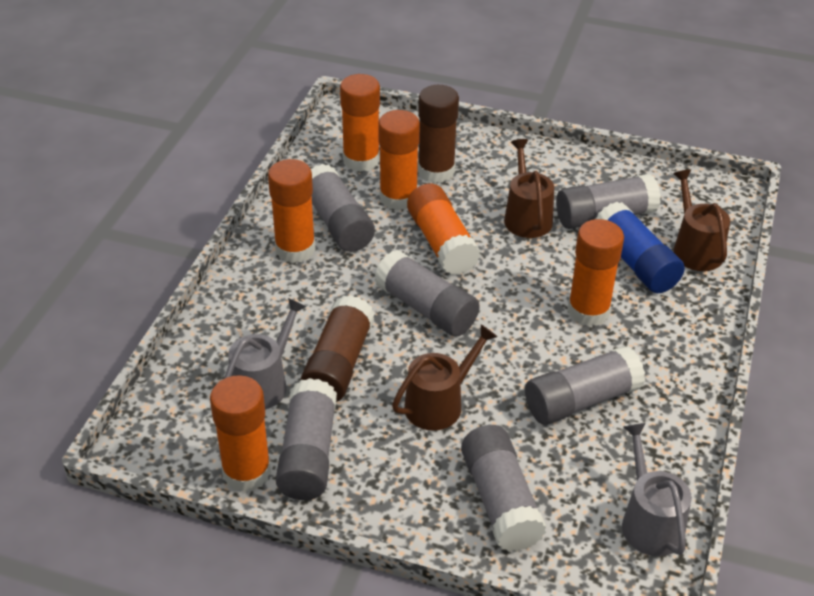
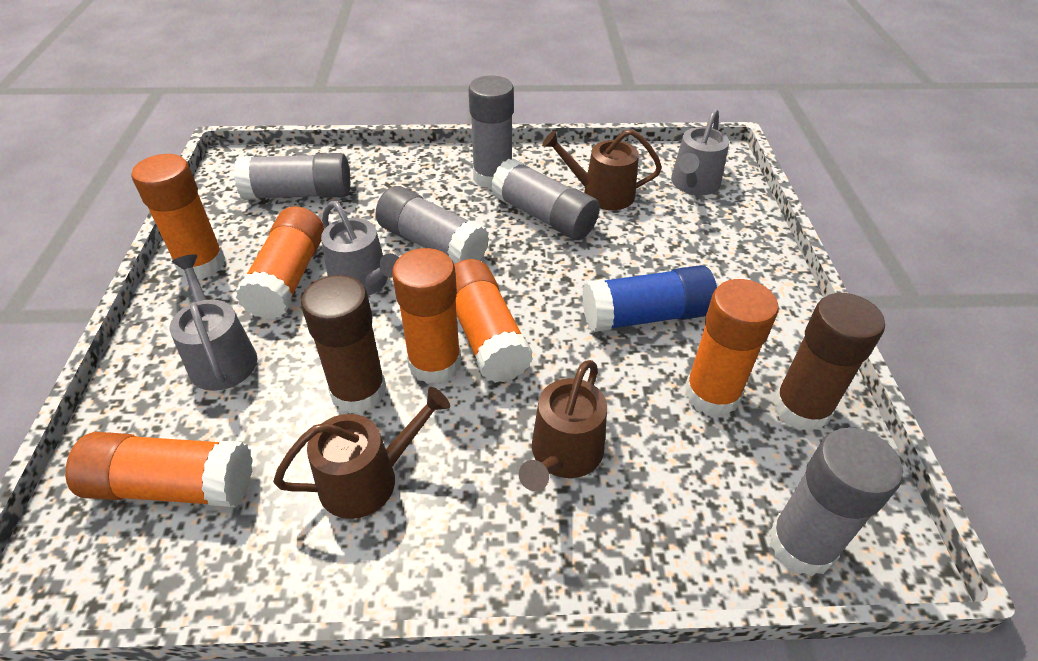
grey glue stick: [276,378,337,500] [311,164,375,252] [374,250,480,337] [461,425,546,552] [525,346,645,425] [556,174,661,229] = 6 -> [234,153,350,200] [376,186,489,264] [469,76,514,189] [491,158,600,240] [769,427,903,577] = 5
grey watering can: [224,298,307,410] [622,423,692,556] = 2 -> [170,254,257,391] [321,201,399,296] [671,109,729,195] = 3

